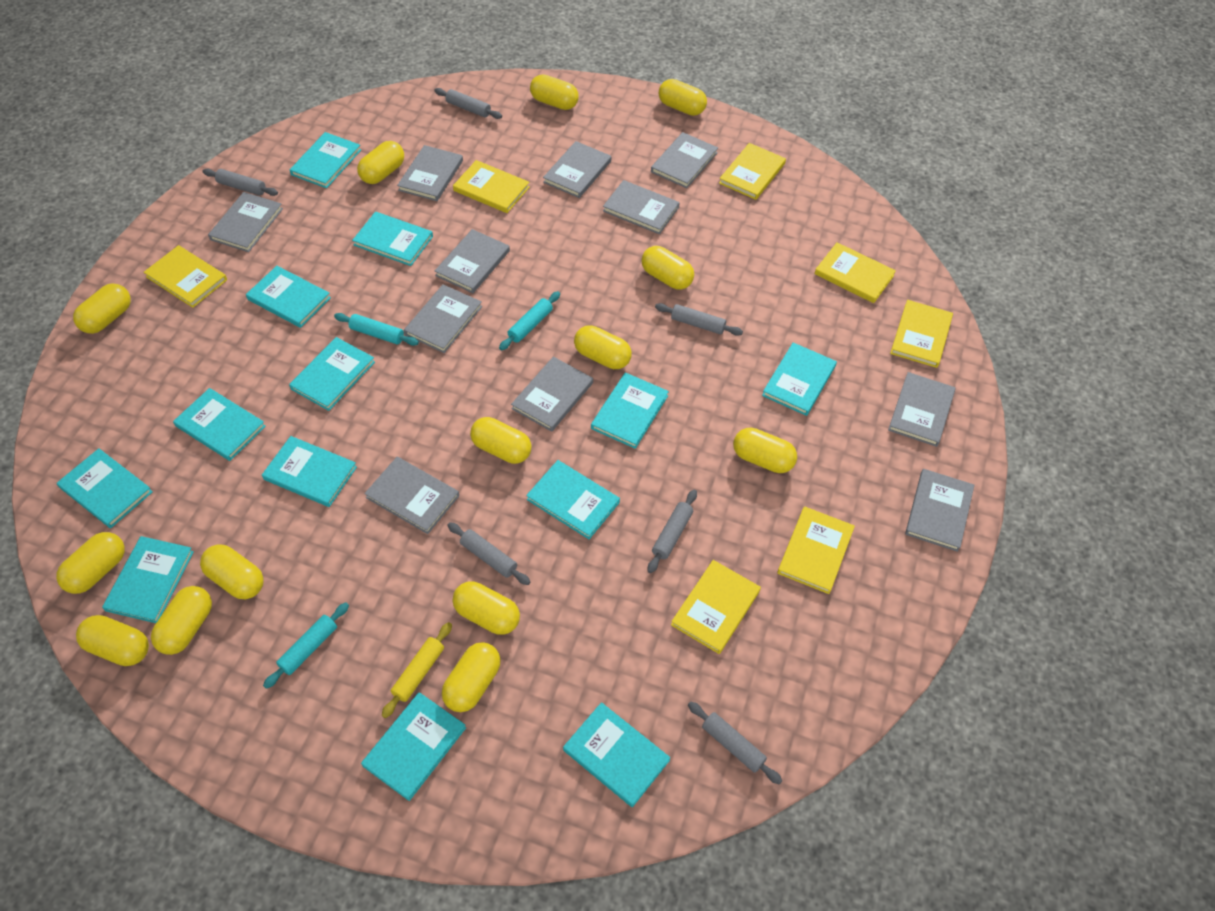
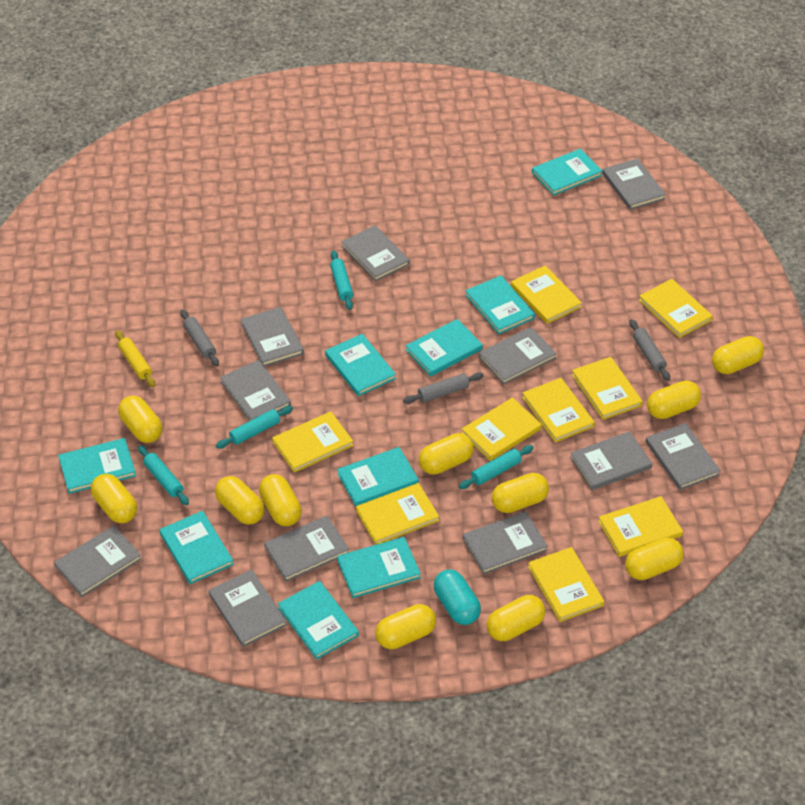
grey rolling pin: [203,169,278,196] [434,88,502,119] [447,522,530,585] [648,489,697,573] [655,303,743,336] [688,702,782,784] = 6 -> [180,309,219,366] [403,372,484,404] [629,319,670,381] = 3
turquoise book: [57,448,153,528] [102,536,194,623] [173,388,266,461] [246,266,331,328] [262,436,357,507] [289,337,375,411] [290,132,361,188] [352,211,433,266] [361,692,466,801] [526,460,620,539] [563,702,670,807] [591,373,669,449] [762,343,837,416] = 13 -> [58,438,136,494] [160,511,234,584] [278,581,359,660] [325,334,396,396] [337,447,419,507] [337,537,421,598] [405,319,483,377] [465,275,535,334] [532,149,602,196] = 9
turquoise capsule: none = 0 -> [434,570,481,625] = 1
turquoise rolling pin: [263,603,349,689] [334,313,419,346] [499,291,560,350] = 3 -> [138,445,189,505] [216,406,293,449] [330,250,353,310] [459,445,534,489] = 4
yellow book: [144,245,227,308] [453,160,530,213] [671,560,761,654] [719,143,786,200] [777,506,855,594] [814,242,896,303] [890,300,953,368] = 7 -> [272,411,353,473] [356,483,439,545] [462,397,542,461] [511,266,582,324] [522,378,595,443] [528,547,604,622] [572,357,643,420] [598,496,683,557] [639,279,713,338] = 9
yellow capsule: [56,532,125,594] [73,283,131,334] [76,615,149,666] [151,586,212,655] [200,544,264,599] [357,141,404,184] [442,642,501,712] [453,581,520,635] [470,417,532,464] [530,74,579,110] [574,325,632,369] [641,246,694,290] [659,79,707,116] [733,428,797,473] = 14 -> [91,474,137,523] [118,396,162,443] [215,476,264,525] [259,474,302,526] [375,604,436,649] [419,433,474,475] [487,595,545,641] [492,473,549,513] [625,538,684,580] [647,381,701,419] [712,336,764,374] = 11

